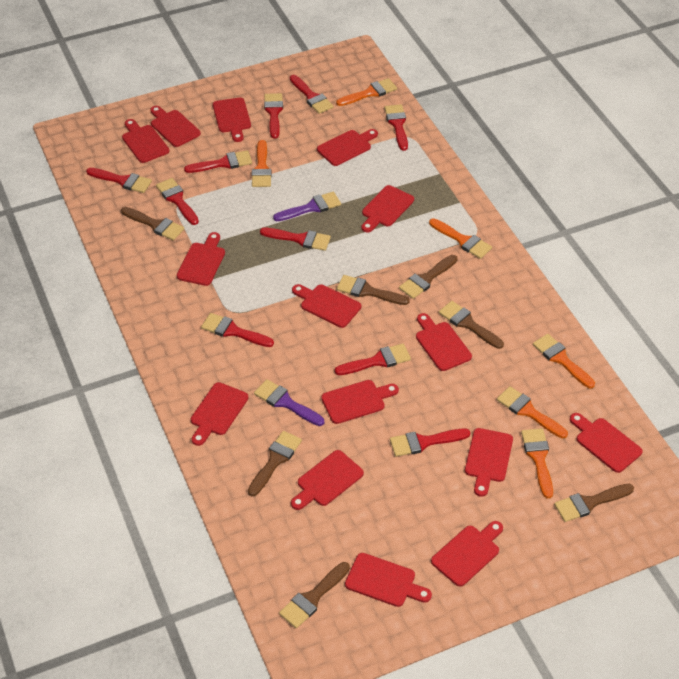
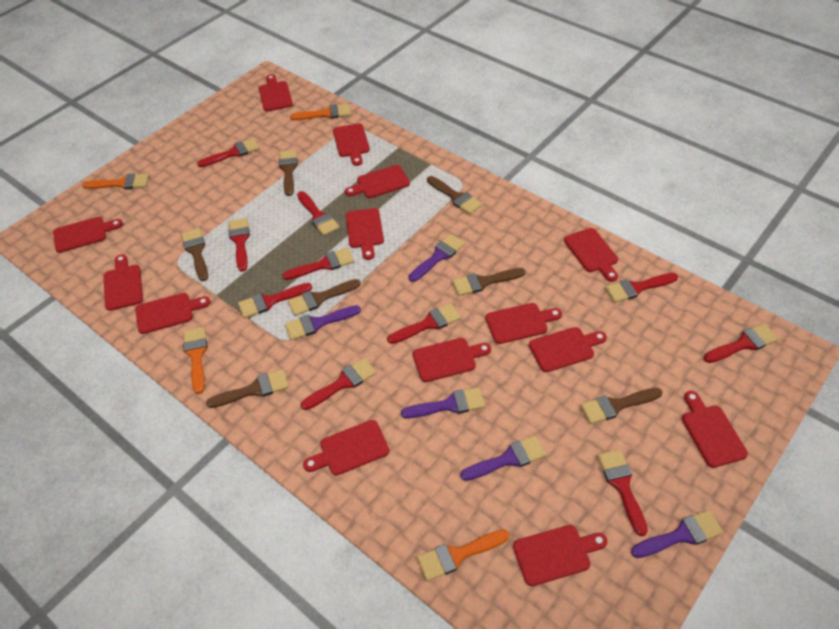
orange brush: [252,140,272,187] [336,78,397,106] [429,218,492,259] [497,386,568,438] [521,428,553,498] [533,334,595,388] = 6 -> [83,174,149,189] [183,327,208,394] [290,104,351,120] [417,530,509,581] = 4
purple brush: [254,379,324,426] [273,192,341,221] = 2 -> [285,305,361,340] [401,387,485,418] [409,234,465,282] [461,436,546,481] [631,510,723,558] = 5
red cutting board: [122,119,169,163] [150,106,201,147] [177,232,225,286] [191,382,248,446] [213,98,251,142] [291,450,364,510] [292,284,361,328] [317,129,378,166] [321,380,399,424] [345,553,432,607] [362,185,414,232] [416,313,472,371] [431,521,503,586] [465,428,513,497] [570,413,643,473] = 15 -> [53,217,123,253] [103,254,143,311] [135,293,211,334] [259,74,293,111] [303,420,389,475] [333,123,370,166] [345,165,410,198] [346,208,384,260] [413,338,491,382] [486,303,562,344] [513,525,608,586] [529,327,607,372] [564,228,618,282] [682,391,748,468] = 14

